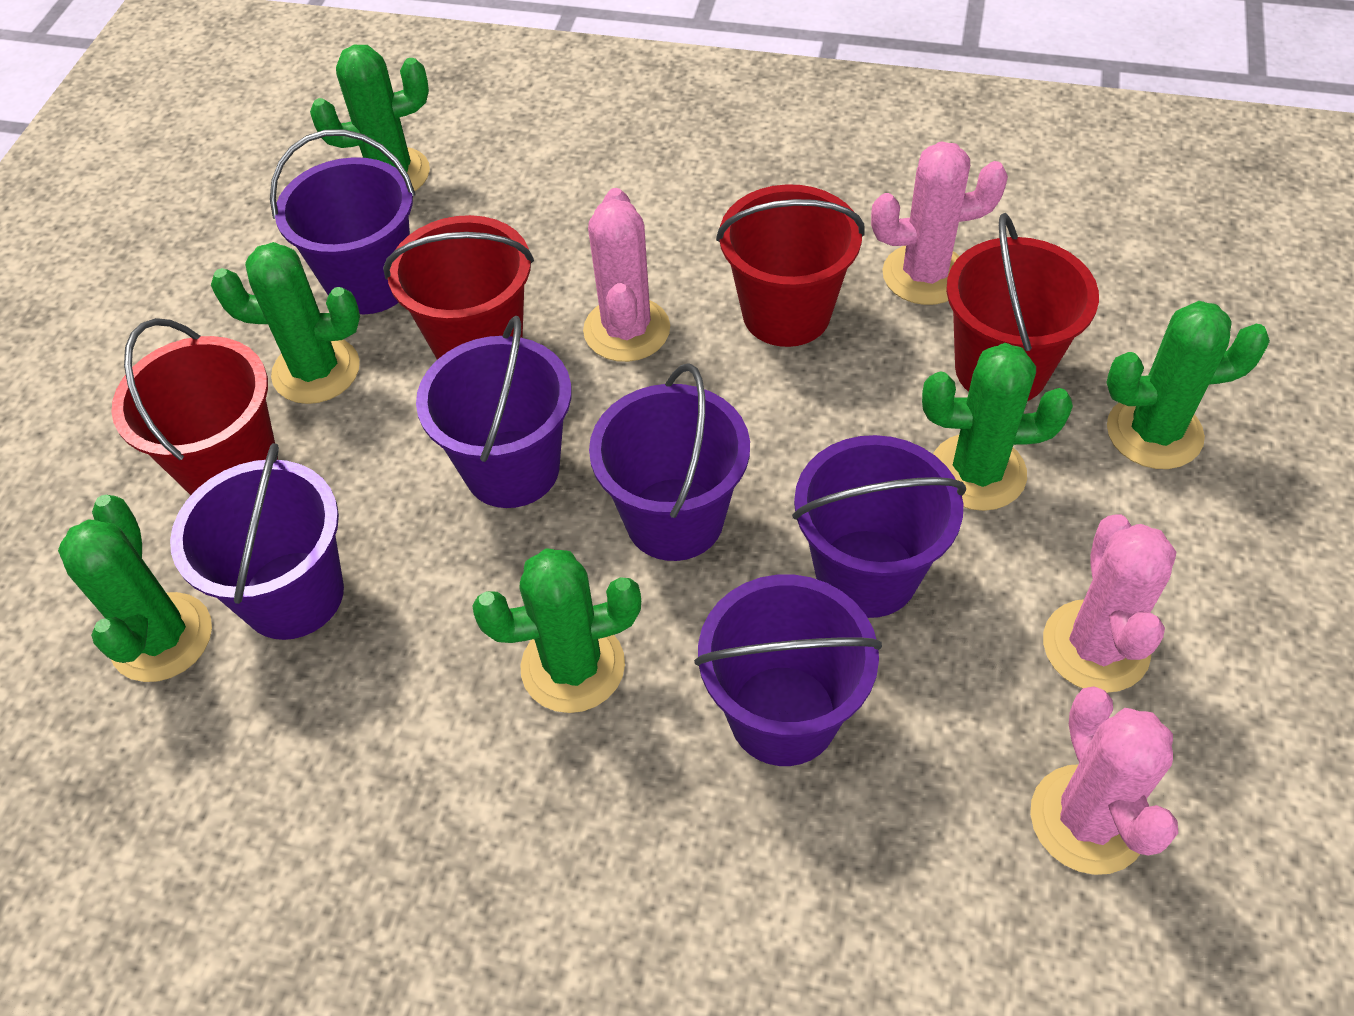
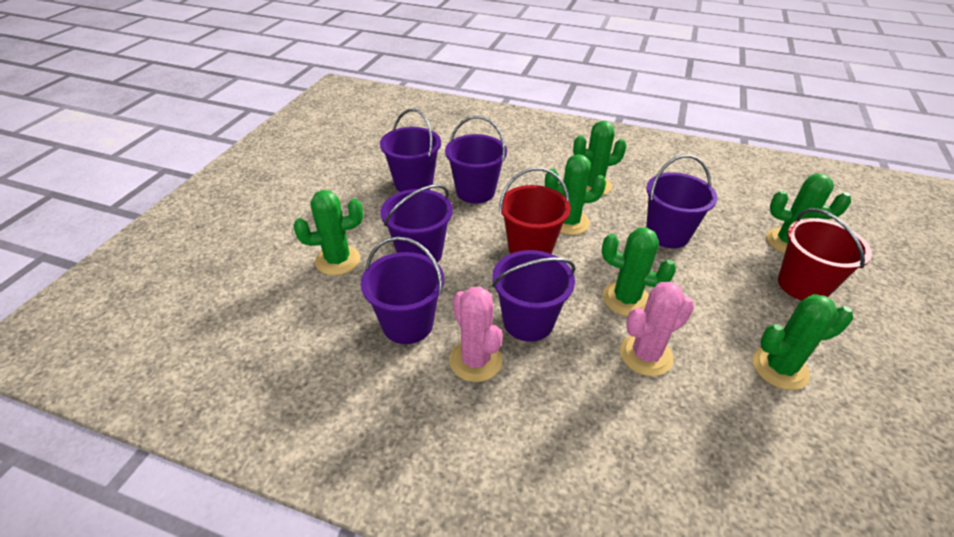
pink cactus: [583,188,670,362] [871,142,1008,305] [1030,686,1178,875] [1043,514,1176,693] = 4 -> [449,286,503,382] [620,282,694,376] = 2
red bucket: [111,318,278,495] [383,215,534,359] [716,184,865,347] [946,213,1099,401] = 4 -> [499,168,571,254] [778,208,872,301] = 2

